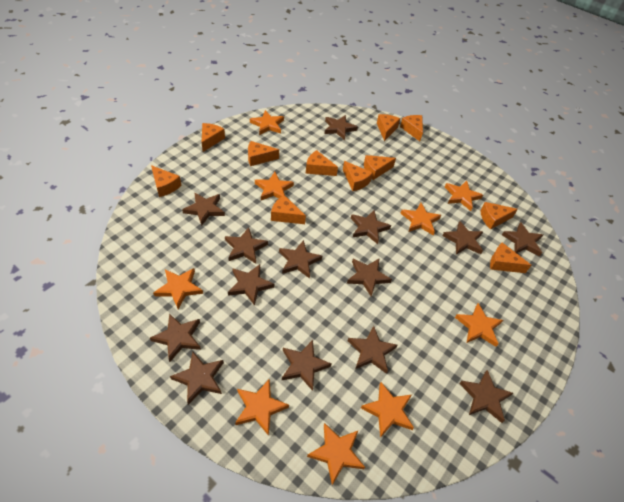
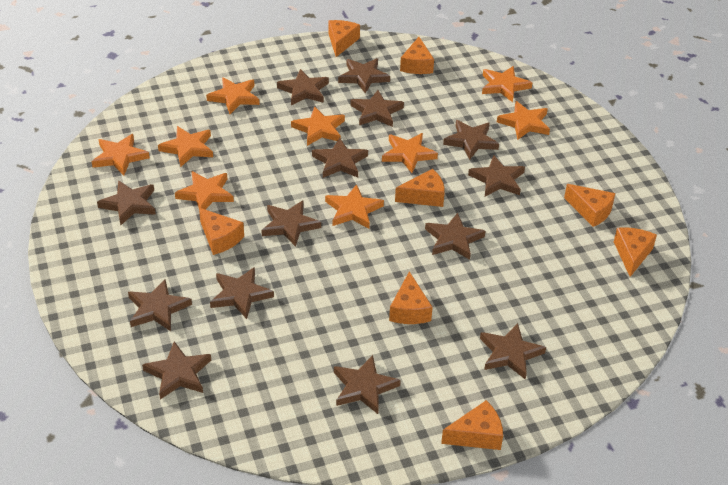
orange cheese: [151,165,181,197] [202,123,225,152] [248,141,279,166] [271,195,306,224] [306,150,338,176] [343,161,373,191] [364,155,396,180] [377,114,400,141] [400,115,423,141] [480,202,518,230] [490,243,531,273] = 11 -> [199,208,244,255] [329,20,360,57] [389,271,433,324] [395,169,445,207] [400,37,434,74] [441,400,503,450] [564,184,615,227] [614,227,657,277] = 8

